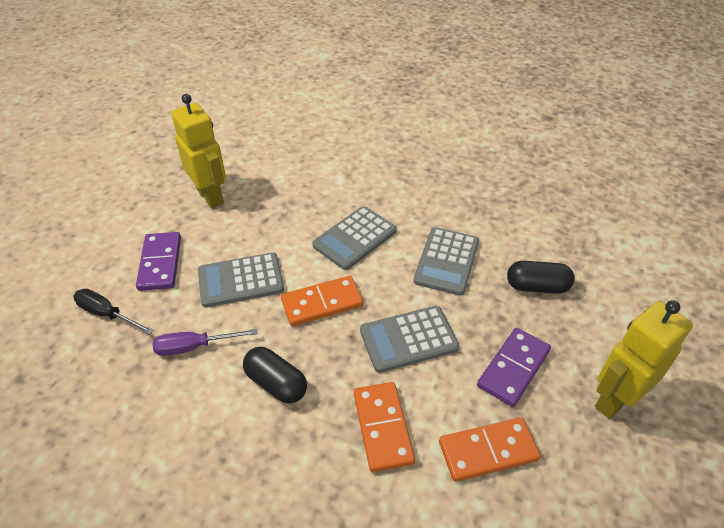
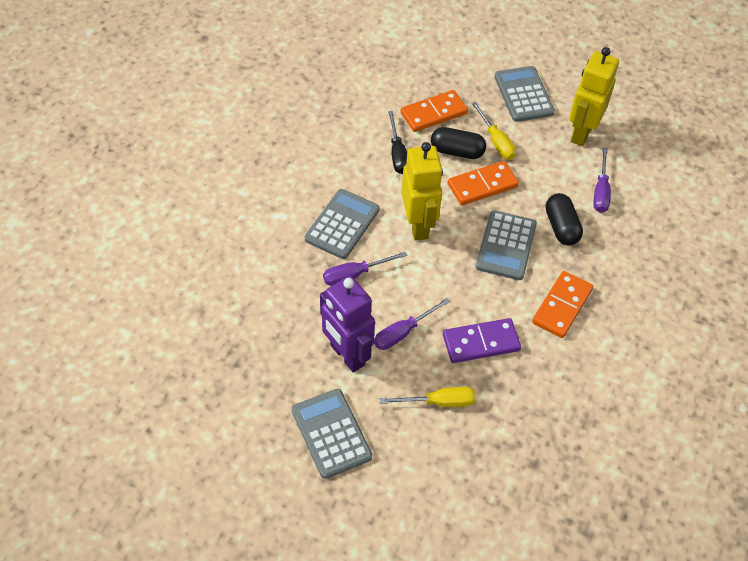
purple domino: [136,232,181,291] [477,328,551,407] = 2 -> [443,318,521,363] = 1
purple robot: none = 0 -> [320,276,375,373] = 1
purple screwdriver: [152,329,258,356] = 1 -> [323,252,407,286] [374,298,450,350] [593,147,611,213] = 3
yellow screwdriver: none = 0 -> [380,387,476,407] [472,102,516,160] = 2

